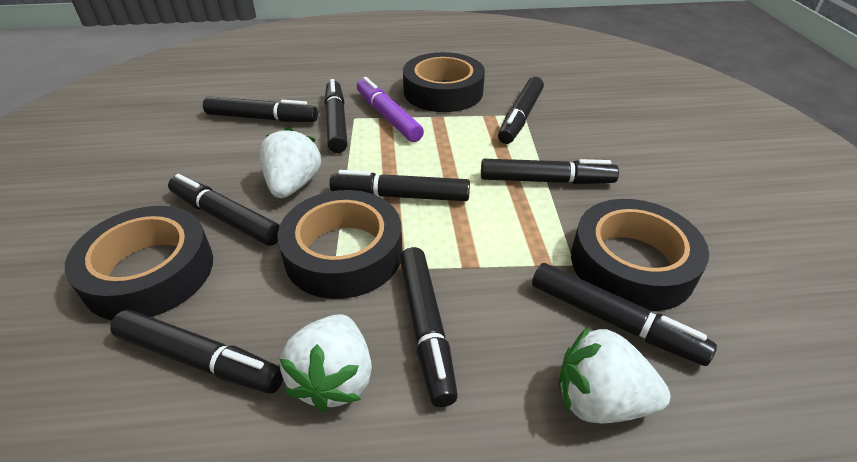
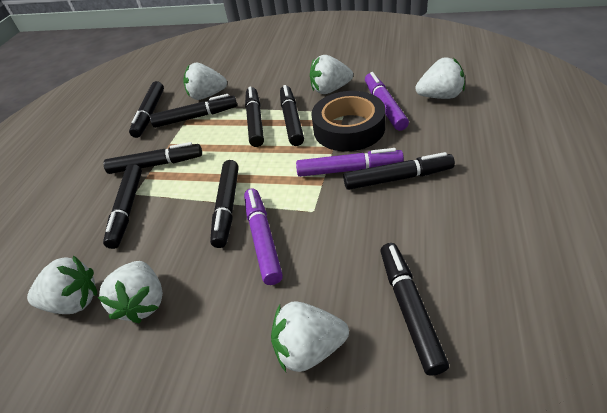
black tape: [65,206,213,320] [277,190,402,299] [403,52,485,112] [571,199,709,311] = 4 -> [311,91,385,151] = 1
purple marker: [357,77,424,142] = 1 -> [244,188,283,285] [296,148,404,177] [365,72,409,131] = 3
white strawberry: [260,127,321,198] [280,314,372,412] [559,326,670,423] = 3 -> [27,255,97,314] [98,261,163,323] [183,63,227,100] [271,301,349,372] [310,55,353,94] [415,58,465,99] = 6

